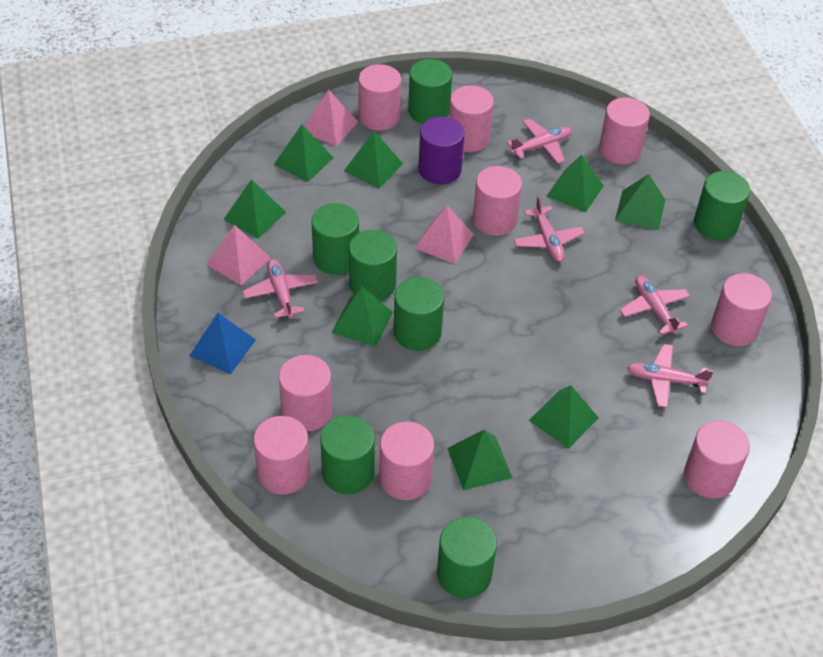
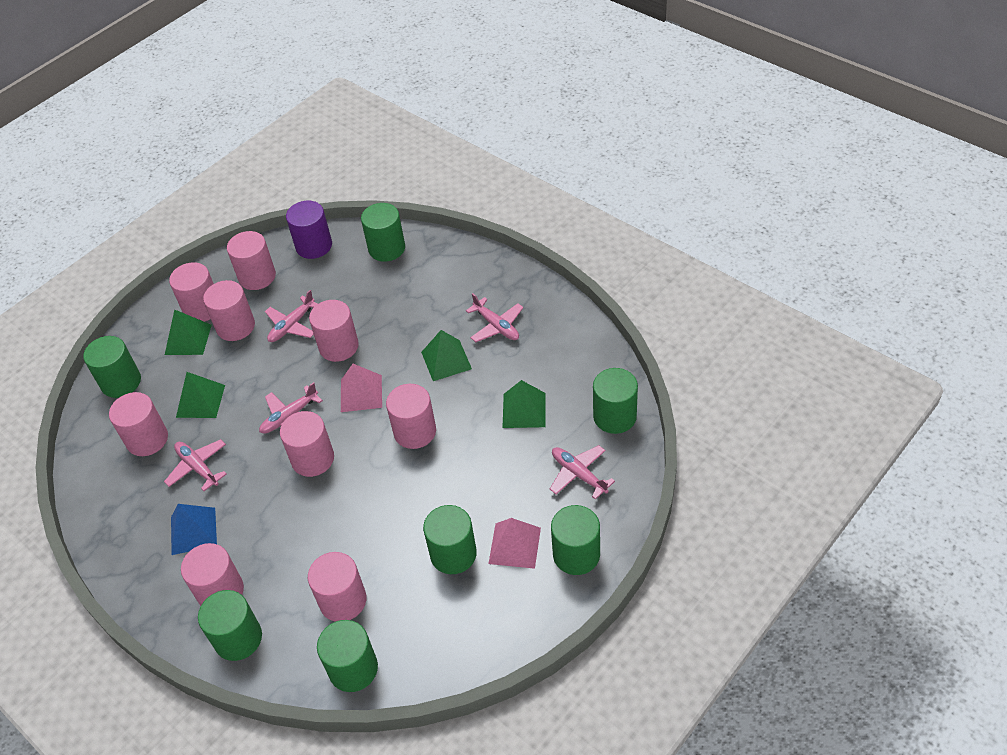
green pyramid: [223,179,286,239] [274,125,334,182] [331,287,393,347] [344,131,403,189] [447,430,513,490] [529,385,599,449] [547,154,604,212] [615,174,665,230] = 8 -> [165,309,212,355] [176,372,225,418] [421,330,472,381] [502,380,546,428] = 4
pink pyramid: [206,225,271,285] [304,89,358,147] [415,205,474,264] = 3 -> [341,364,382,412] [488,518,541,569] = 2

